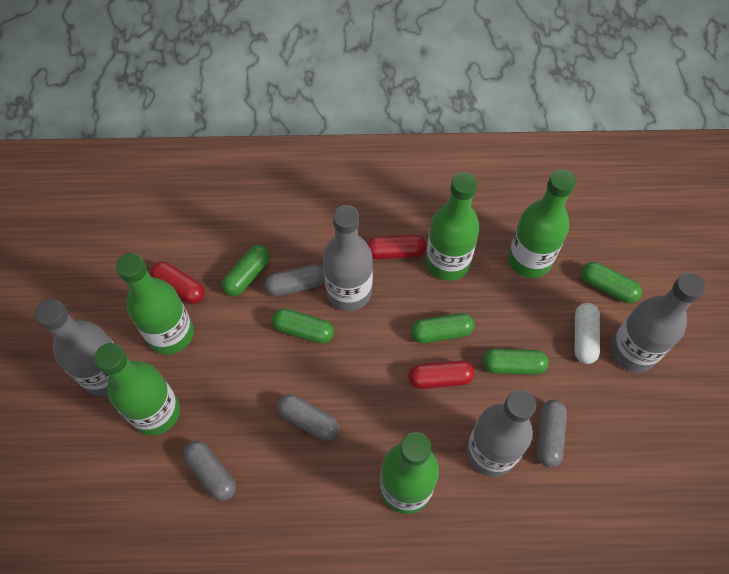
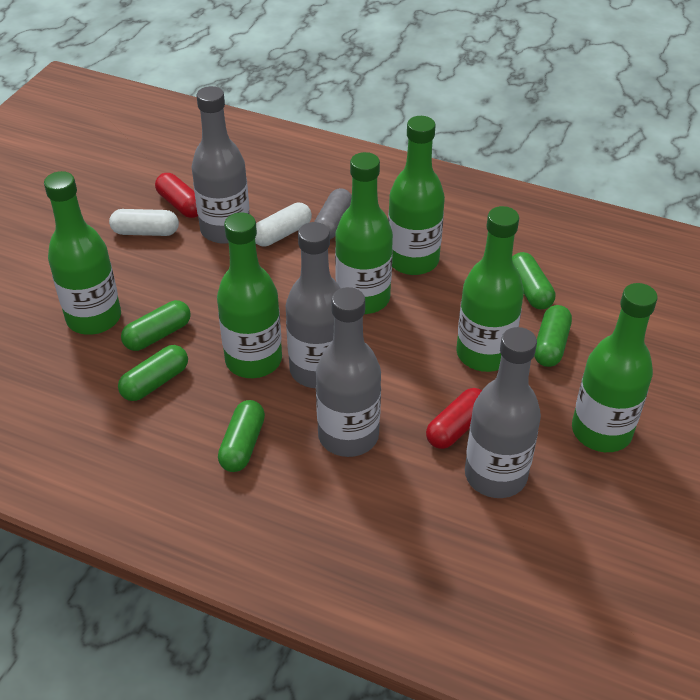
green bottle: [94,343,180,435] [116,253,194,355] [380,432,439,514] [426,172,480,281] [508,169,576,278] = 5 -> [44,171,121,335] [217,213,282,378] [335,152,393,314] [388,116,445,275] [457,206,524,372] [572,283,658,452] = 6
grey capsule: [183,441,236,501] [265,265,325,296] [277,394,339,441] [537,400,567,468] = 4 -> [314,188,352,239] = 1
red capsule: [151,262,205,304] [367,235,427,259] [409,360,475,389] = 3 -> [155,173,198,218] [426,388,482,449] = 2
white capsule: [575,303,600,364] = 1 -> [109,209,179,236] [255,202,312,247] = 2

